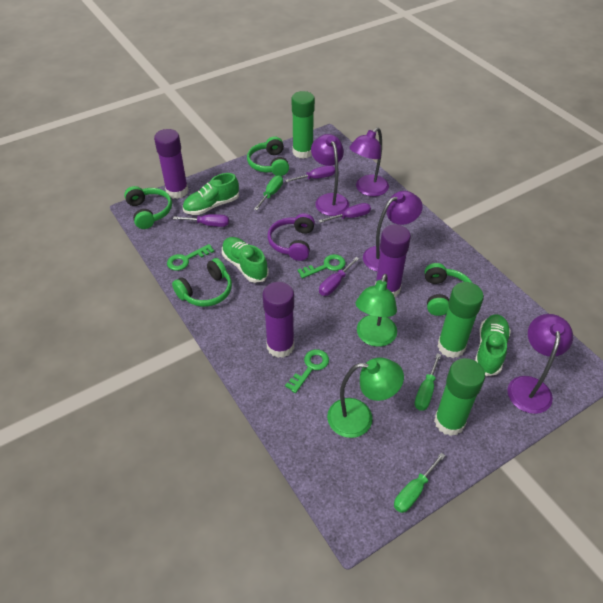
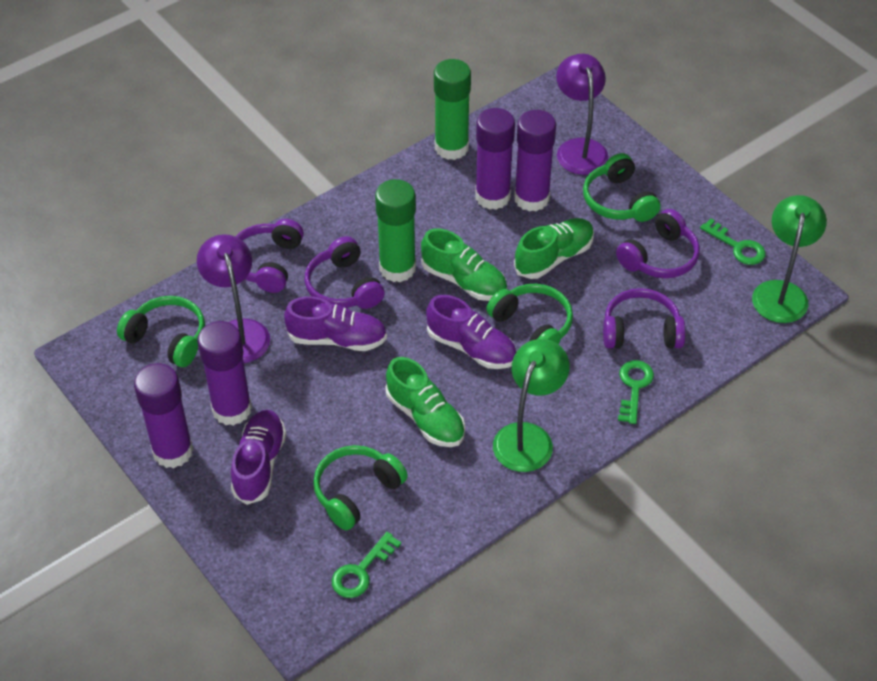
green glue stick: [292,91,315,159] [434,358,485,436] [437,282,484,358] = 3 -> [375,179,416,282] [434,59,471,160] = 2
green screwdriver: [254,175,283,210] [394,453,445,513] [414,353,441,411] = 3 -> none = 0
purple glue stick: [154,129,189,199] [263,282,294,358] [375,224,411,297] = 3 -> [134,363,193,468] [197,321,252,426] [475,108,515,210] [514,110,556,212] = 4
purple headphones: [268,213,315,261] = 1 -> [235,219,304,293] [305,236,385,309] [603,288,686,349] [616,209,700,278] = 4
purple lamp: [311,134,349,216] [349,127,389,196] [363,191,423,272] [507,314,573,414] = 4 -> [197,234,270,363] [556,54,608,175] = 2
purple screwdriver: [173,214,229,227] [285,166,335,182] [319,203,371,223] [319,257,359,296] = 4 -> none = 0
purple shoe: none = 0 -> [231,410,286,505] [284,296,387,351] [426,295,516,369] = 3

